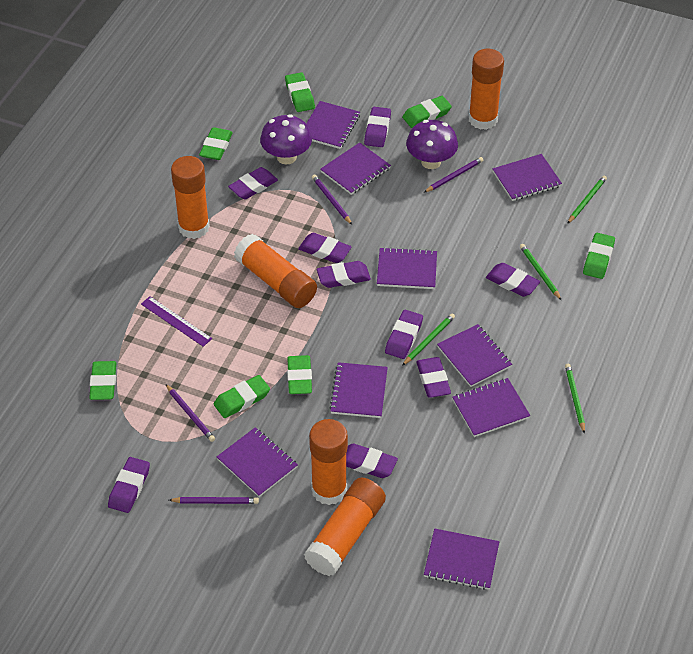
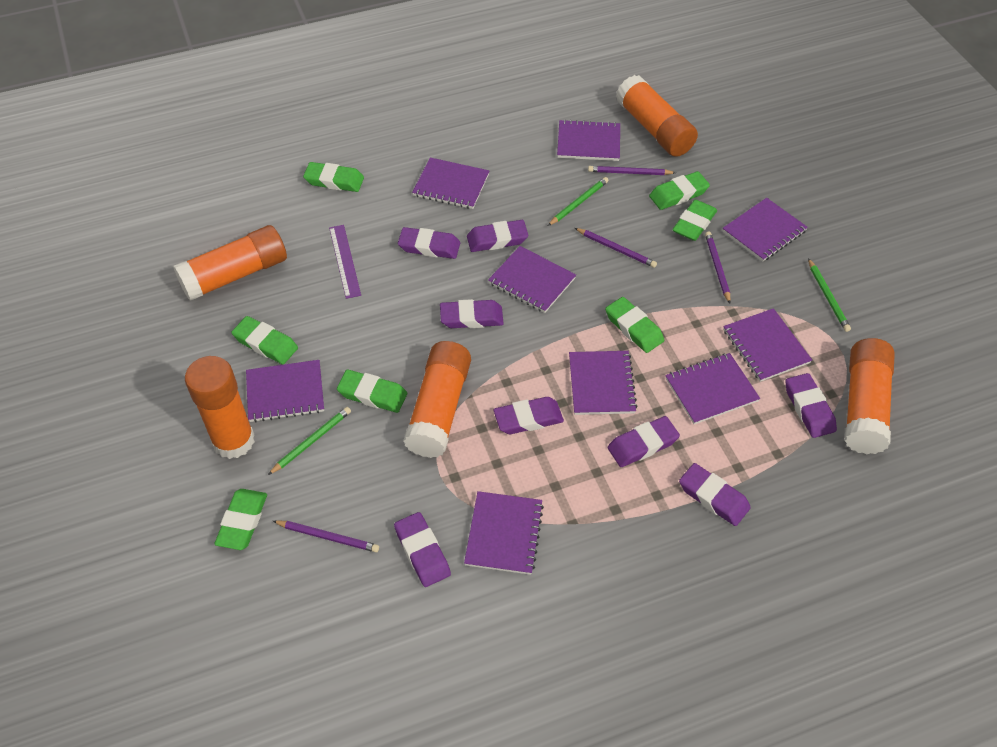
green pencil: [402,314,455,366] [520,244,561,300] [565,364,585,434] [567,176,607,224] = 4 -> [268,407,351,475] [548,177,609,226] [808,258,851,332] = 3
purple eraser: [108,457,150,513] [228,167,278,200] [298,233,352,263] [317,261,371,288] [346,444,398,478] [364,107,391,147] [385,310,423,359] [416,357,451,398] [486,263,540,297] = 9 -> [394,512,451,587] [398,227,460,259] [440,299,504,328] [467,220,528,252] [494,397,564,434] [608,416,680,467] [679,463,751,526] [785,373,837,438] = 8
purple mushroom: [260,114,312,165] [406,120,458,169] = 2 -> none = 0

